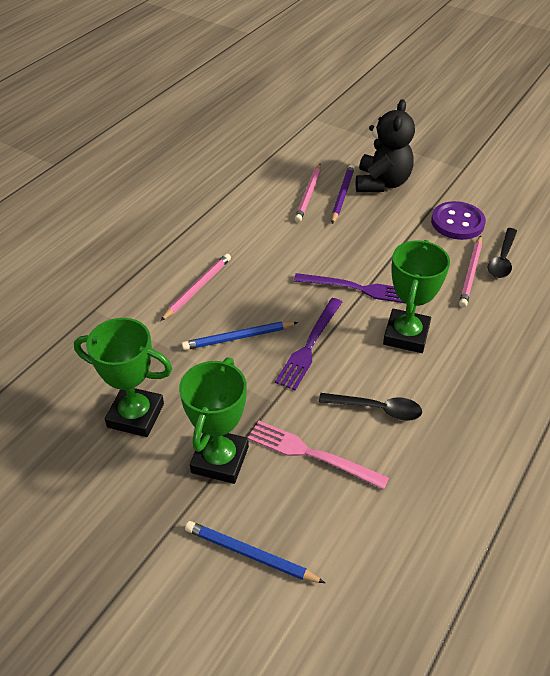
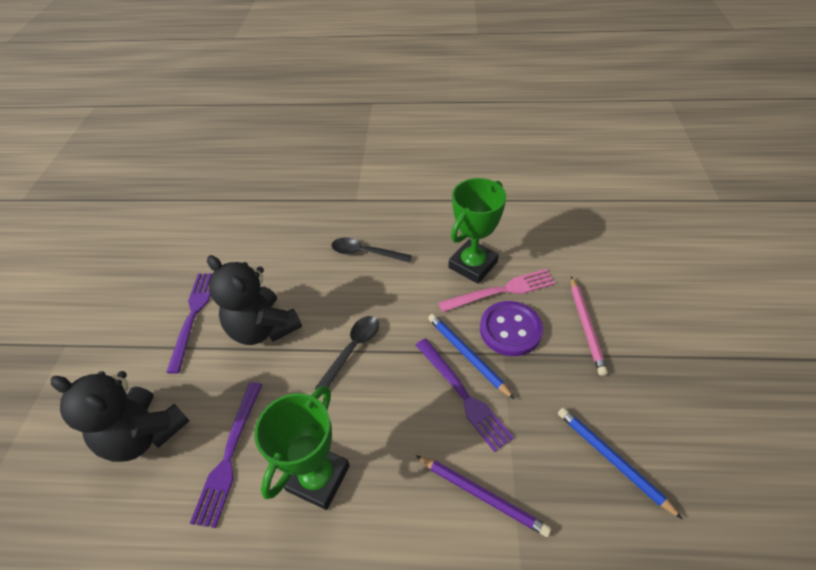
black teddy bear: [356,99,415,192] = 1 -> [51,371,190,462] [207,255,302,345] = 2
green trophy: [74,318,172,437] [179,357,249,484] [383,240,450,353] = 3 -> [254,385,350,510] [449,178,506,284] = 2
pink pencil: [160,253,231,321] [295,164,321,222] [459,236,482,308] = 3 -> [571,276,608,376] = 1
purple fork: [275,298,342,390] [294,273,406,304] = 2 -> [166,273,212,374] [190,382,262,528] [416,338,514,452] = 3

